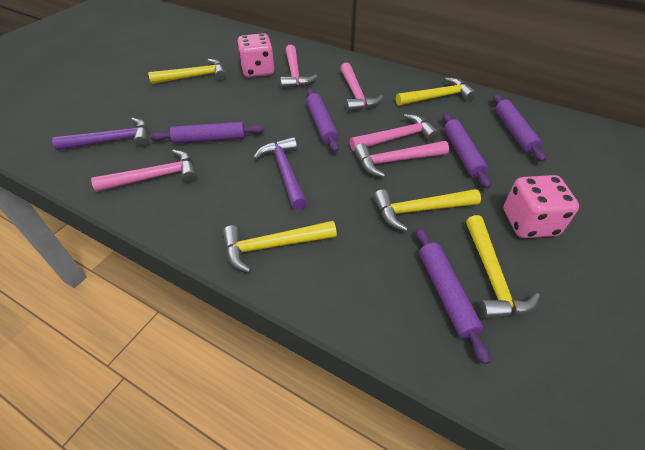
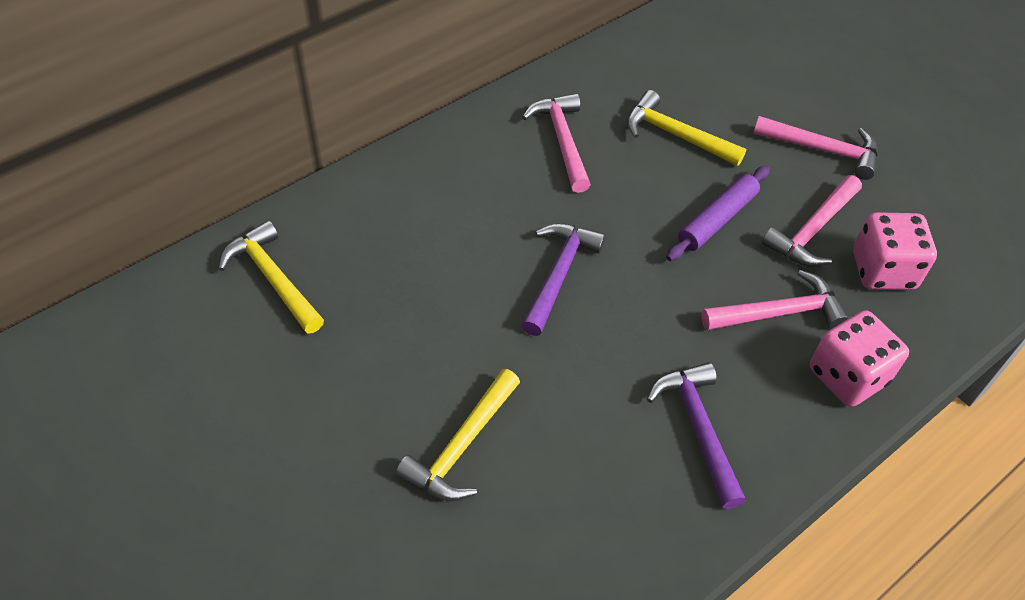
pink hammer: [91,150,197,192] [280,45,317,89] [340,62,383,112] [350,114,439,151] [354,141,449,178] = 5 -> [522,93,591,193] [701,270,849,330] [753,116,878,180] [762,175,862,266] = 4
purple rolling pin: [150,122,265,144] [307,88,339,152] [416,227,490,364] [443,113,491,189] [493,94,546,162] = 5 -> [666,166,770,261] = 1
yellow hammer: [148,59,226,84] [223,221,337,273] [373,189,481,232] [396,77,477,106] [466,215,540,319] = 5 -> [218,220,324,334] [396,369,520,501] [627,90,746,166] = 3

